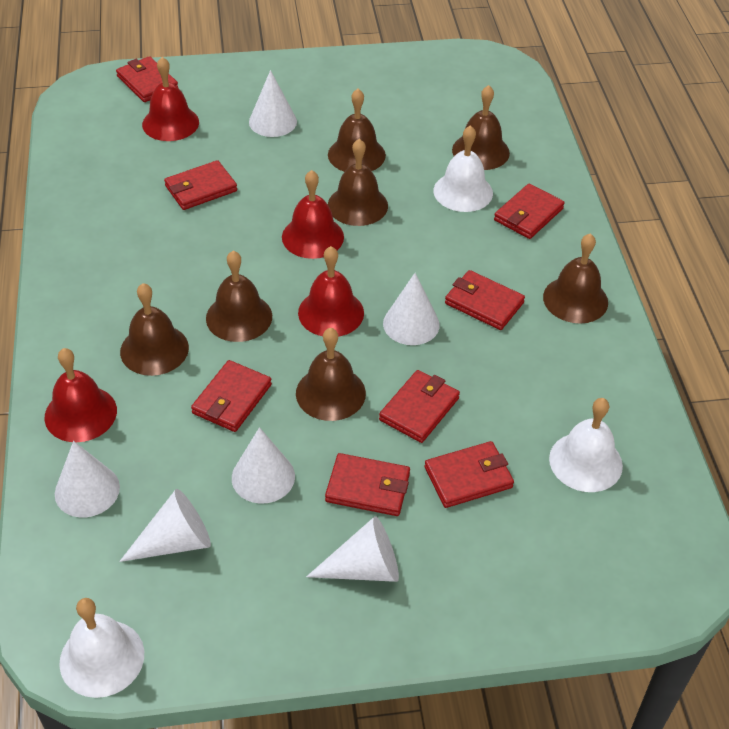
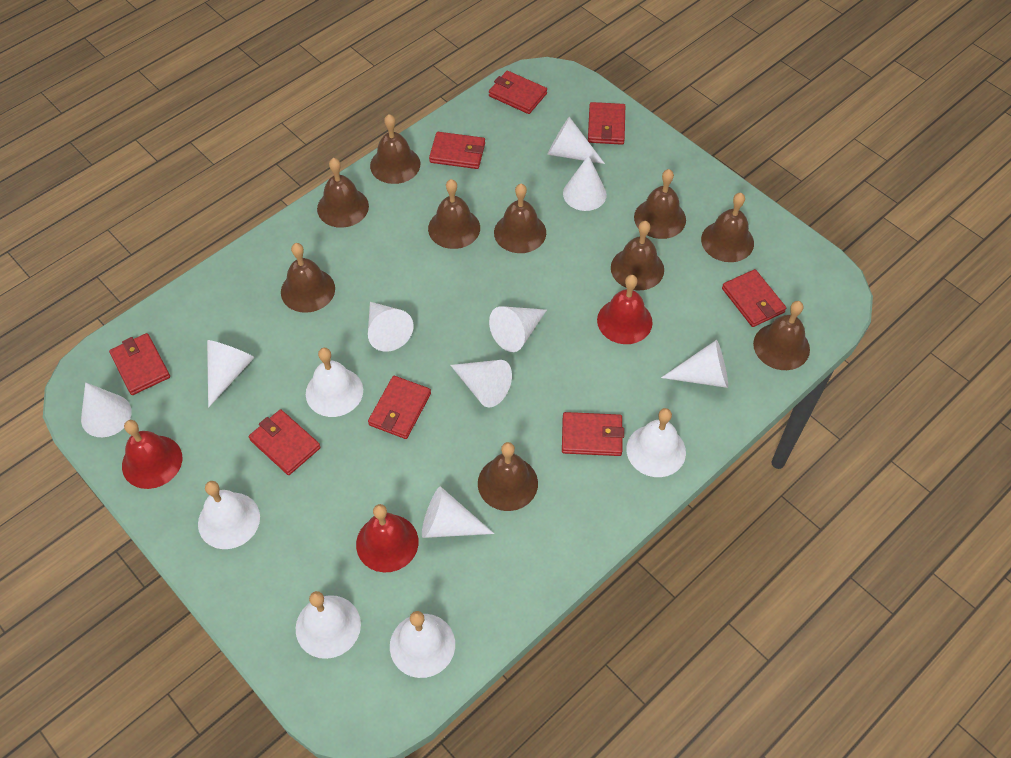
brown bell: [120,283,189,376] [206,251,272,342] [296,328,366,421] [328,89,386,172] [328,139,388,226] [452,85,510,170] [543,233,608,324] = 7 -> [281,243,335,313] [317,158,369,228] [370,114,420,184] [428,179,480,249] [478,442,538,511] [494,184,546,253] [611,221,664,290] [634,169,686,239] [701,193,754,262] [753,301,810,370] = 10
red bell: [44,348,117,442] [142,57,199,141] [282,170,344,259] [298,246,364,337] = 4 -> [122,420,182,489] [356,504,419,572] [597,275,653,344] = 3
white bell: [59,598,144,698] [434,125,493,212] [549,398,623,492] = 3 -> [198,481,260,549] [296,591,361,659] [306,348,363,417] [390,611,455,678] [627,408,686,477] = 5
white cone: [55,441,120,517] [119,489,211,562] [232,427,295,504] [249,70,297,137] [306,516,399,582] [383,273,440,345] = 6 -> [81,382,132,437] [207,340,255,408] [368,302,413,352] [422,487,494,538] [450,360,512,408] [489,306,547,352] [547,117,605,164] [563,155,607,211] [661,340,728,388] = 9

